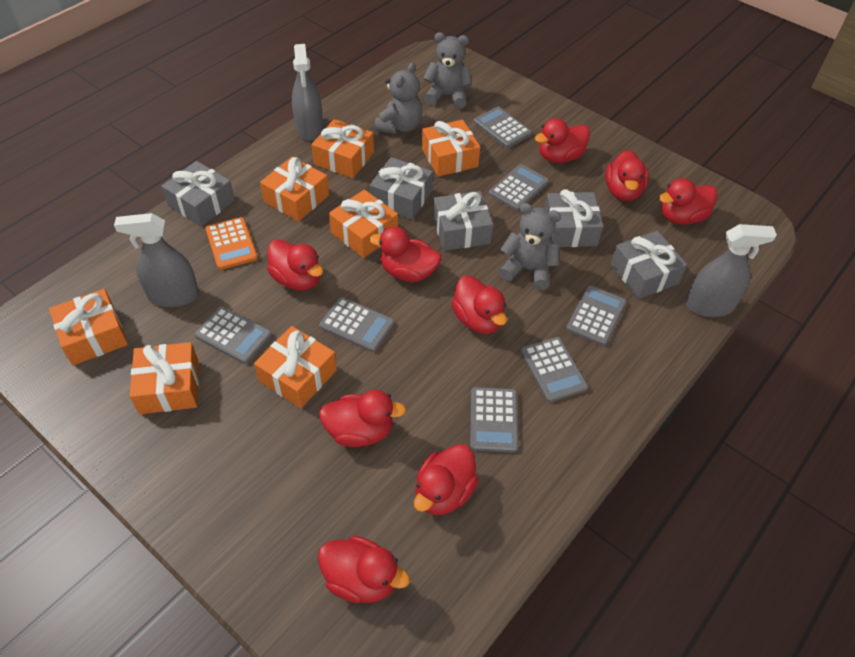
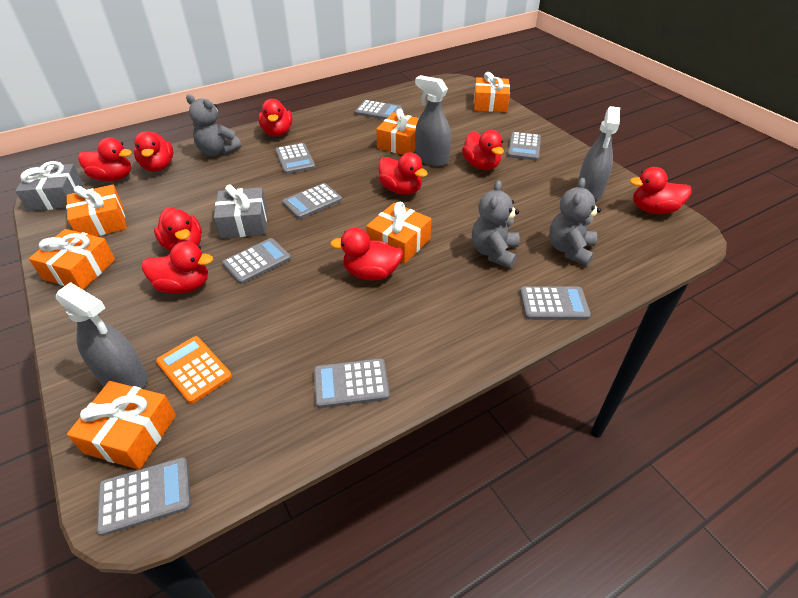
grey calculator: [195,306,272,364] [319,297,394,352] [470,387,519,453] [474,107,532,148] [489,164,549,211] [521,337,588,402] [566,285,627,346] = 7 -> [97,457,191,536] [222,238,291,284] [275,143,316,174] [282,183,342,219] [314,358,390,408] [355,100,402,120] [508,132,541,160] [520,286,591,320] = 8
grey gift: [161,161,235,226] [370,157,433,220] [433,191,493,251] [544,189,603,247] [611,231,687,299] = 5 -> [15,161,83,211] [214,185,267,239] = 2
orange gift: [49,289,128,365] [130,342,199,414] [254,326,337,408] [260,157,329,222] [311,119,374,178] [329,190,398,258] [422,119,480,177] = 7 -> [29,229,115,290] [66,185,126,236] [67,381,176,470] [366,202,432,264] [376,109,419,155] [474,72,510,112] = 6

